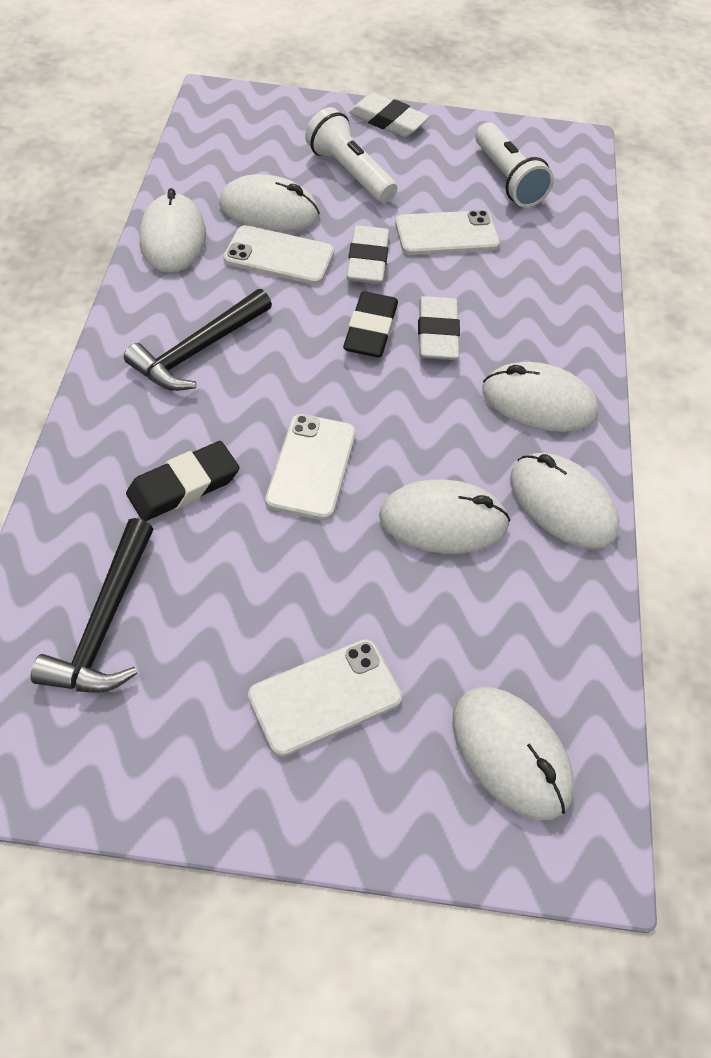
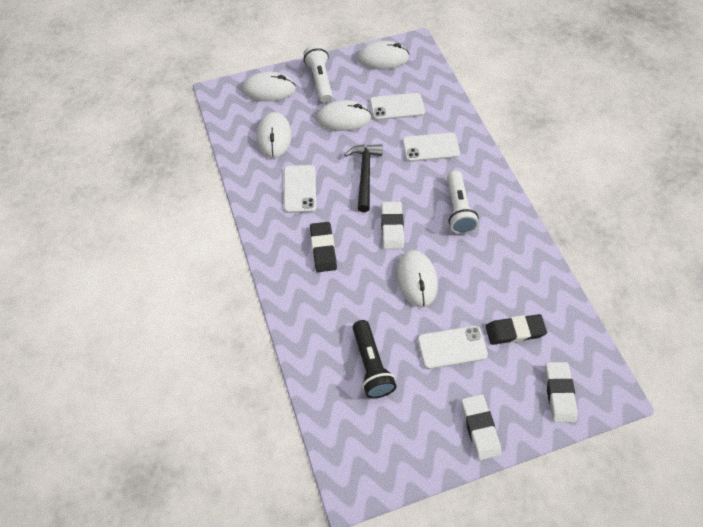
black flashlight: none = 0 -> [353,320,397,398] = 1
black hammer: [31,518,153,693] [124,289,272,391] = 2 -> [344,144,383,212] = 1
white mouse: [139,188,206,273] [219,174,320,232] [379,479,510,554] [453,687,574,820] [482,362,599,432] [510,453,620,549] = 6 -> [242,72,296,102] [257,112,292,158] [316,100,372,131] [357,41,409,69] [396,250,438,307] = 5

